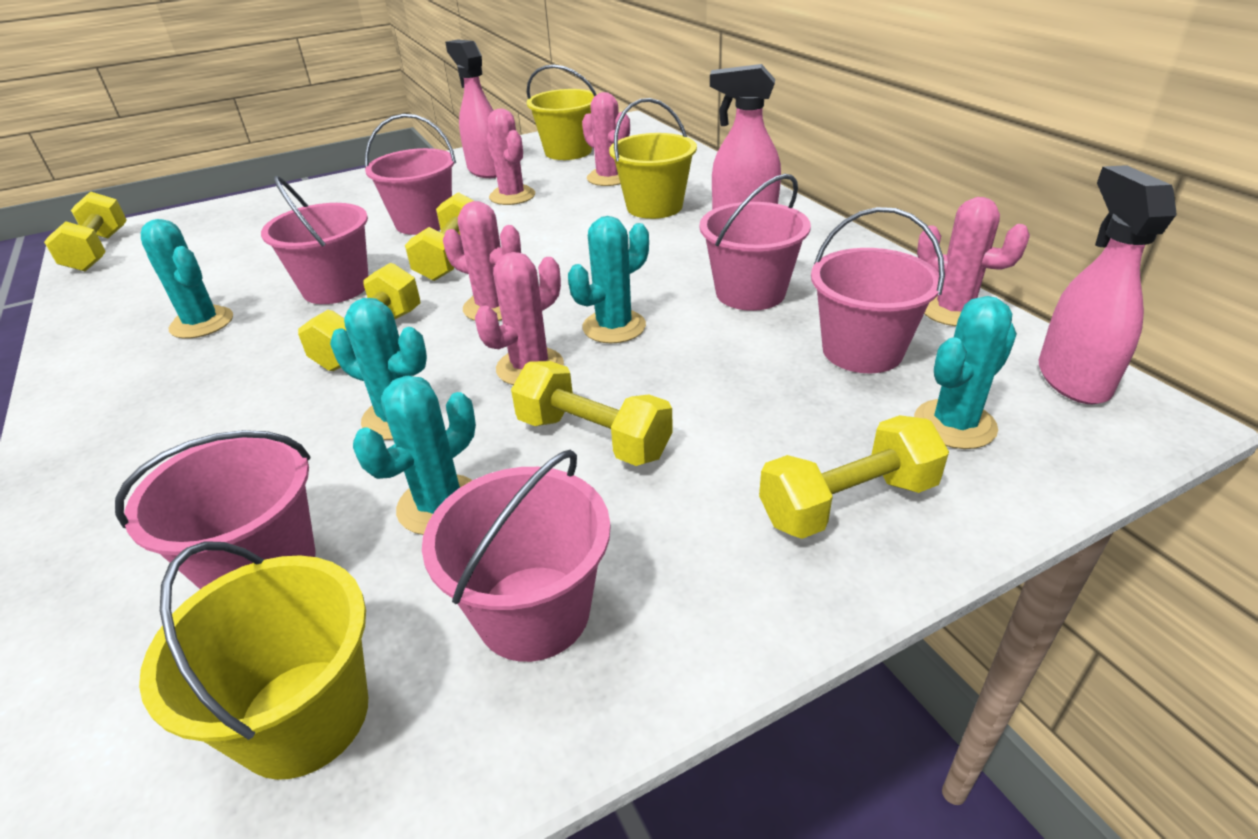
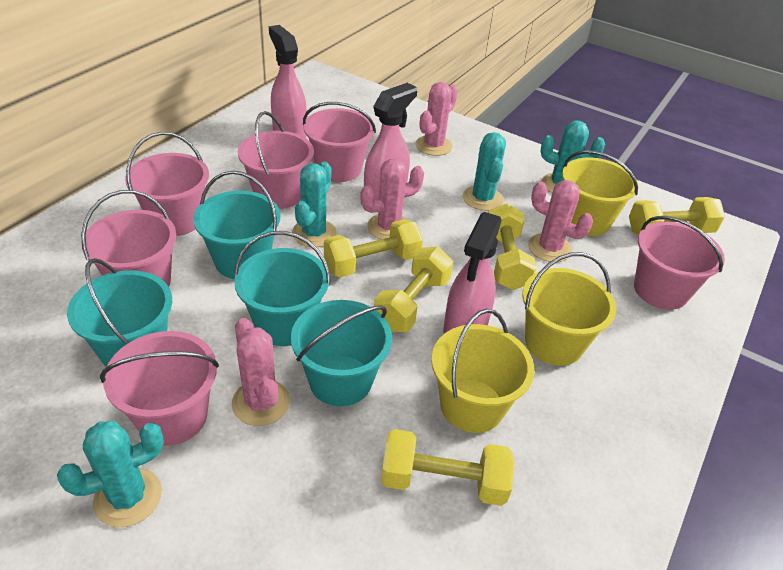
pink cactus: [443,201,521,321] [475,252,564,385] [487,108,535,205] [582,92,630,186] [917,197,1030,326] = 5 -> [232,318,290,426] [360,159,424,239] [415,82,458,156] [528,180,593,262] = 4
turquoise bucket: none = 0 -> [67,258,172,367] [193,171,281,279] [234,231,331,346] [291,300,392,406] = 4
turquoise cactus: [141,219,233,339] [330,298,427,440] [353,376,476,535] [568,216,649,344] [914,296,1017,449] = 5 -> [57,421,164,528] [292,162,337,247] [463,132,506,211] [540,120,605,193] = 4

